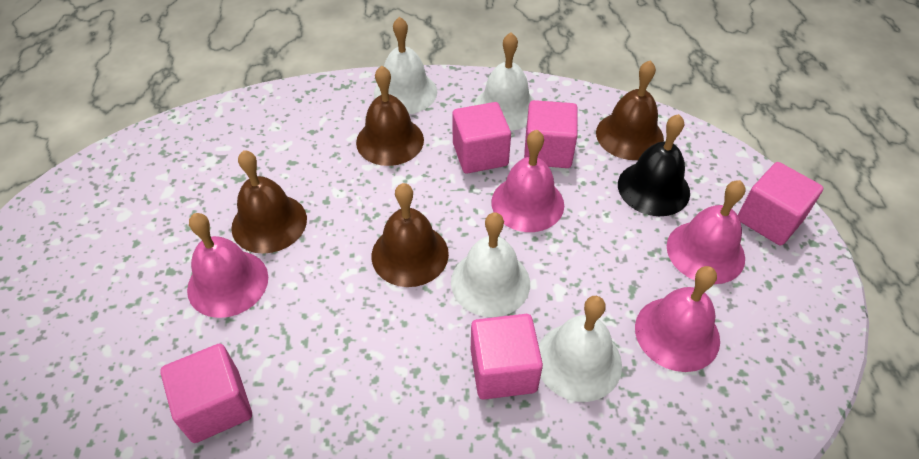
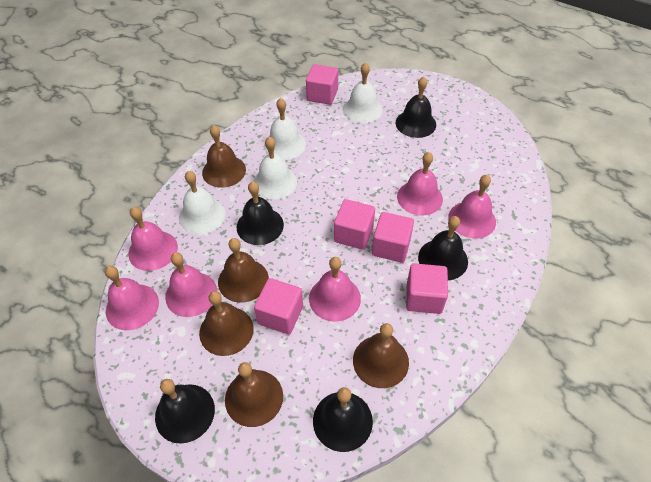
black bell: [618,114,690,216] = 1 -> [155,379,215,444] [237,181,284,245] [313,387,373,452] [396,76,436,138] [418,216,468,280] = 5
brown bell: [231,150,307,254] [356,66,424,166] [372,183,449,287] [596,60,664,160] = 4 -> [199,291,253,356] [202,125,246,188] [218,238,269,303] [225,362,283,427] [353,323,409,388] = 5
pink bell: [187,213,268,318] [491,130,564,232] [635,266,720,372] [667,180,745,284] = 4 -> [105,266,159,330] [128,207,178,271] [165,252,217,317] [309,257,361,322] [397,152,443,216] [448,175,496,239] = 6

